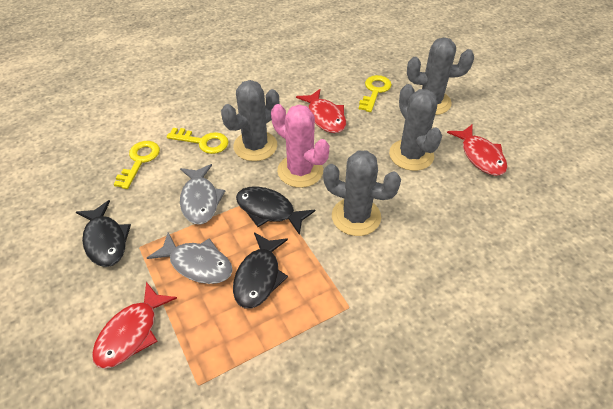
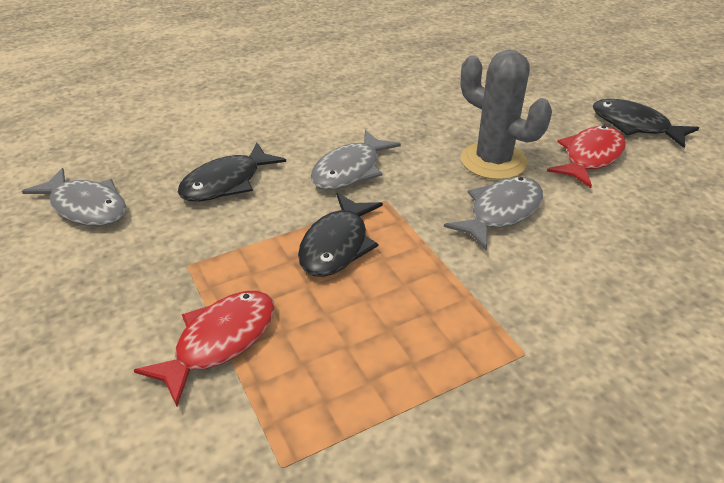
grey cactus: [221,80,279,161] [323,151,401,236] [389,84,442,171] [407,37,474,115] = 4 -> [461,50,552,180] = 1
grey fish: [147,232,233,284] [180,164,225,224] = 2 -> [22,168,126,226] [310,130,401,190] [444,177,543,250] = 3
pink cactus: [271,104,330,188] = 1 -> none = 0
red fish: [92,282,177,369] [296,89,346,133] [447,124,507,176] = 3 -> [134,291,275,407] [547,126,626,188] = 2
yellow key: [114,141,160,189] [167,128,229,154] [359,75,392,112] = 3 -> none = 0

